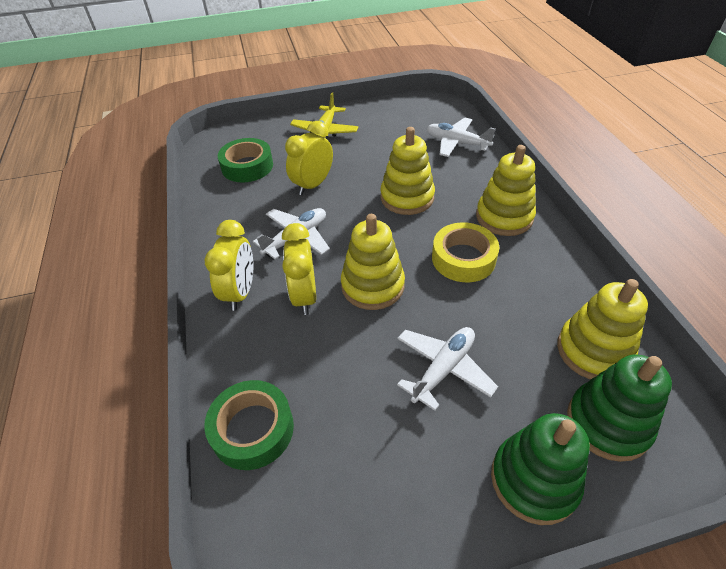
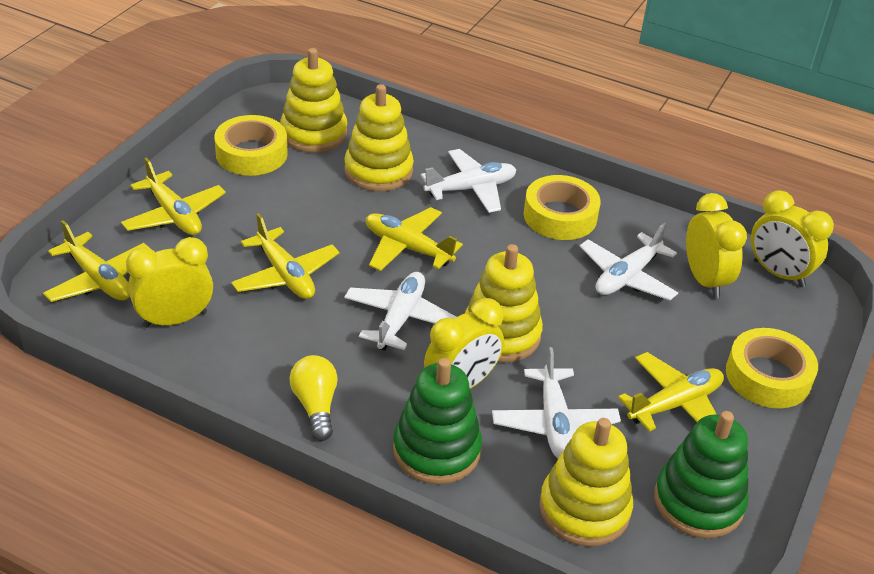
green tape: [204,380,294,470] [218,138,273,182] = 2 -> none = 0
white plane: [253,208,330,260] [397,327,498,411] [427,117,496,157] = 3 -> [344,272,456,351] [421,149,516,213] [492,347,621,459] [579,222,678,300] = 4
yellow clock: [204,220,253,311] [282,223,316,315] [285,121,333,195] = 3 -> [126,237,213,328] [424,298,504,389] [686,193,747,298] [751,190,834,287] = 4
yellow light bulb: none = 0 -> [289,355,338,441] = 1
yellow plane: [290,93,358,138] = 1 -> [43,220,152,302] [121,157,226,235] [231,213,339,299] [366,207,463,271] [618,352,724,432] = 5
yellow tape: [432,222,499,282] = 1 -> [214,115,288,176] [524,175,601,240] [726,328,818,408] = 3

